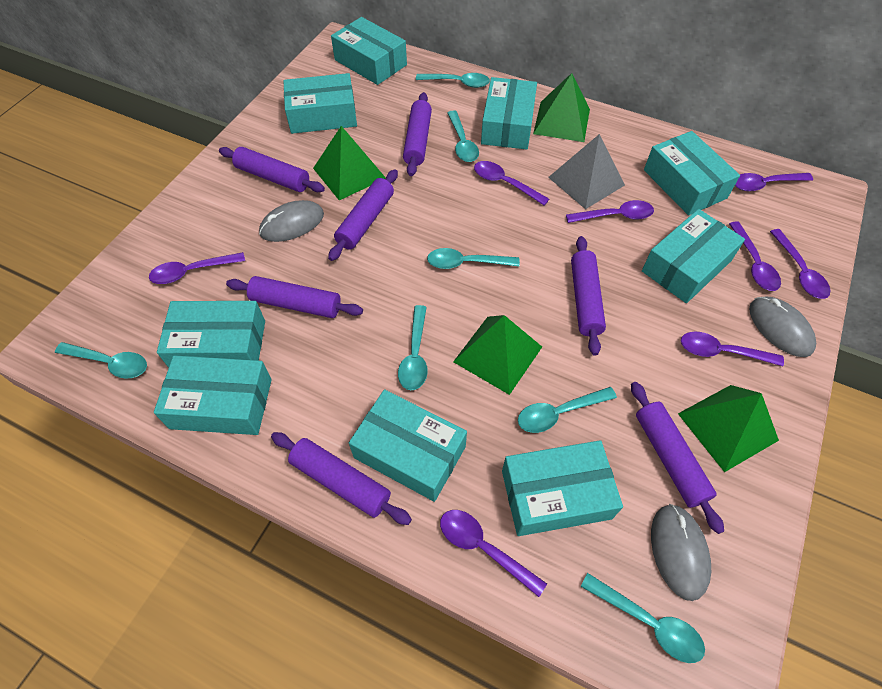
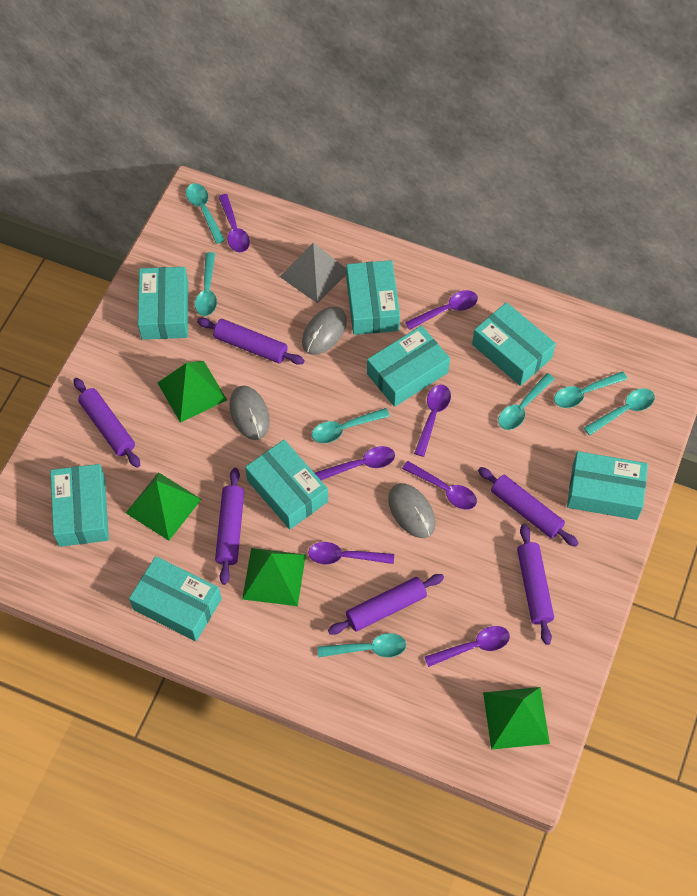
purple rolling pin: [219,147,325,192] [226,276,363,318] [271,432,412,525] [328,169,398,261] [403,92,432,176] [571,236,606,356] [631,382,724,534] = 7 -> [73,378,140,468] [197,318,304,365] [215,468,244,585] [328,574,444,635] [478,467,579,547] [517,524,554,645] = 6
purple spoon: [149,252,245,284] [440,510,547,597] [474,161,549,206] [566,200,654,223] [681,332,784,366] [729,221,781,291] [735,173,813,191] [770,229,830,299] = 8 -> [218,194,250,252] [308,542,394,564] [315,446,395,480] [402,461,477,510] [405,290,478,330] [414,385,451,457] [425,626,510,667] = 7
turquoise box: [154,355,272,435] [157,301,265,368] [283,73,357,134] [331,17,407,85] [349,389,467,502] [481,77,537,149] [502,440,623,536] [642,209,745,303] [644,131,740,215] = 9 -> [50,464,109,547] [129,556,222,641] [138,267,188,340] [245,440,328,529] [346,260,400,335] [367,325,450,407] [472,302,556,386] [567,451,648,520] = 8

